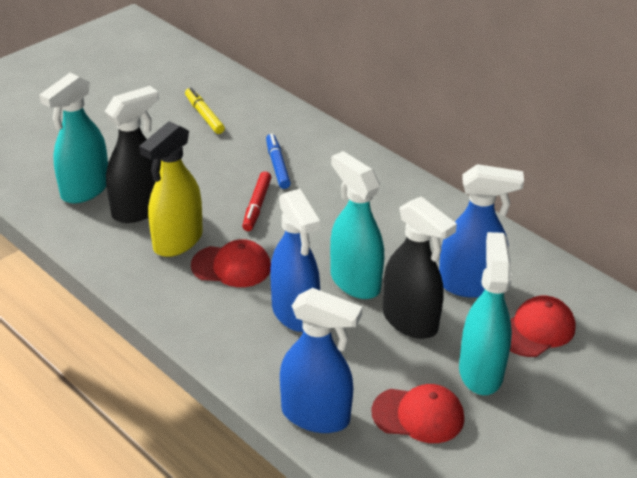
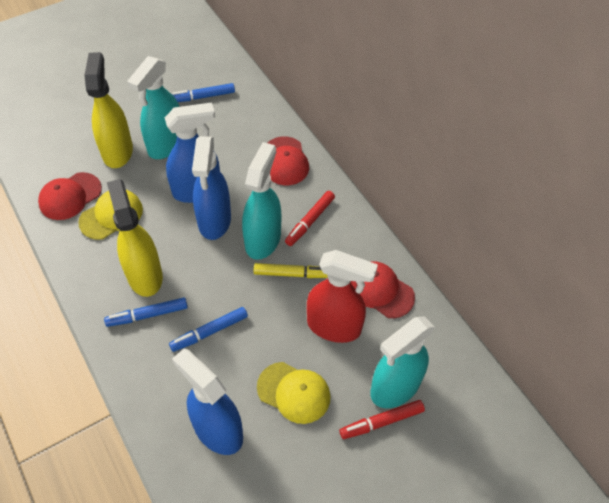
black spray bottle: [105,86,161,223] [383,197,457,339] = 2 -> none = 0
blue marker: [266,134,291,189] = 1 -> [104,297,188,327] [169,307,248,352] [172,83,235,102] = 3
red marker: [242,171,271,231] = 1 -> [285,191,335,246] [339,400,425,439] = 2
red spray bottle: none = 0 -> [307,250,378,343] = 1
yellow cap: none = 0 -> [78,190,143,240] [257,362,330,424] = 2
yellow spray bottle: [139,121,203,257] = 1 -> [85,52,133,168] [107,179,163,297] = 2

